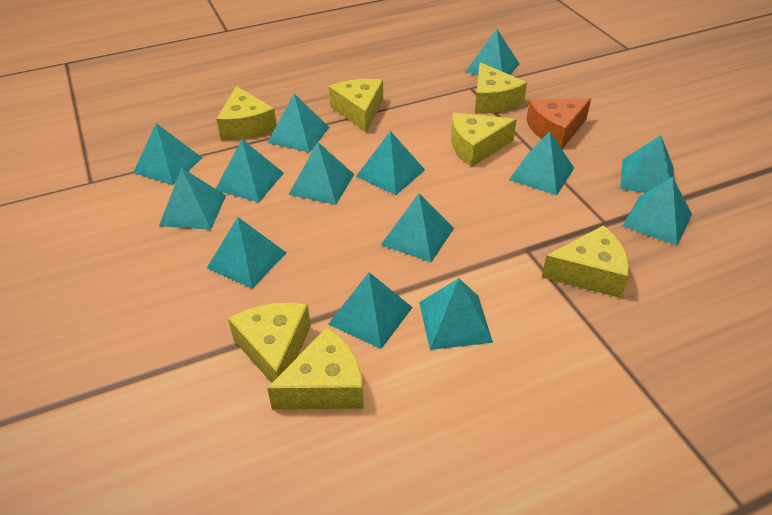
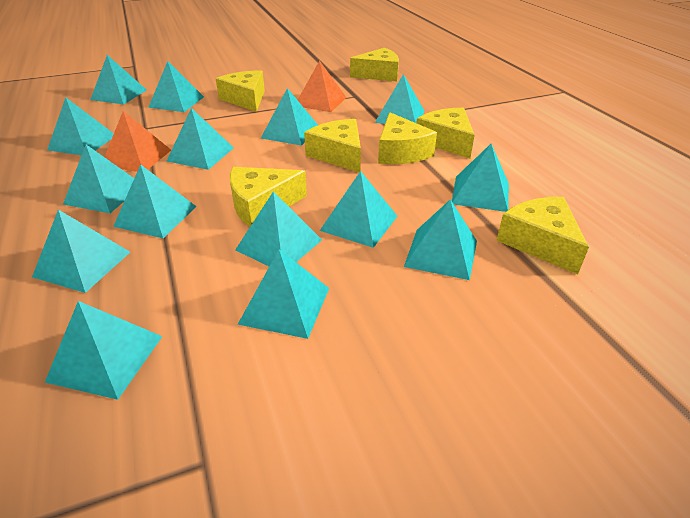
orange cheese: [526,98,591,149] = 1 -> none = 0
orange pyramid: none = 0 -> [105,111,171,172] [298,61,347,112] = 2
turquoise pyramid: [133,123,202,185] [159,168,226,230] [207,217,287,288] [216,139,284,202] [268,94,329,153] [288,142,354,205] [329,272,413,349] [356,131,425,195] [381,193,454,262] [419,278,493,350] [465,29,519,75] [509,131,574,195] [620,135,674,193] [623,177,692,245] = 14 -> [32,210,130,293] [45,301,162,400] [47,97,114,155] [63,145,134,213] [90,55,146,104] [113,164,197,238] [148,61,204,112] [167,108,234,170] [235,191,322,266] [238,249,329,339] [261,88,318,146] [320,171,397,248] [375,74,425,124] [404,199,477,280] [452,144,509,212] = 15

